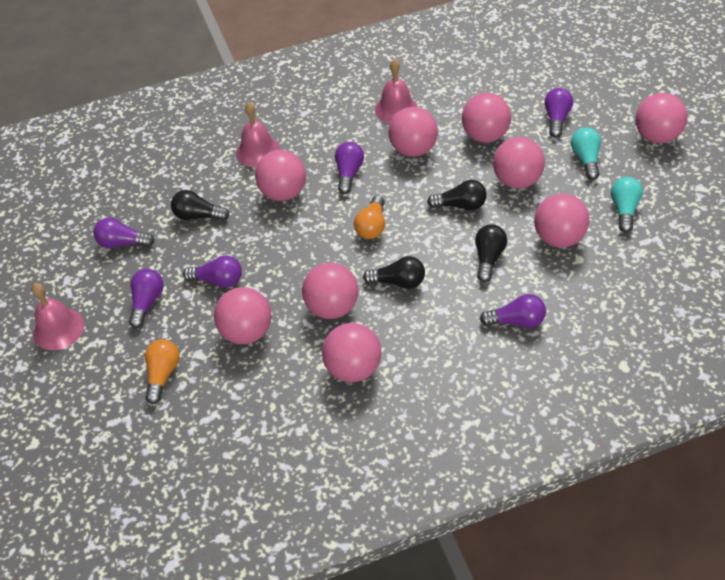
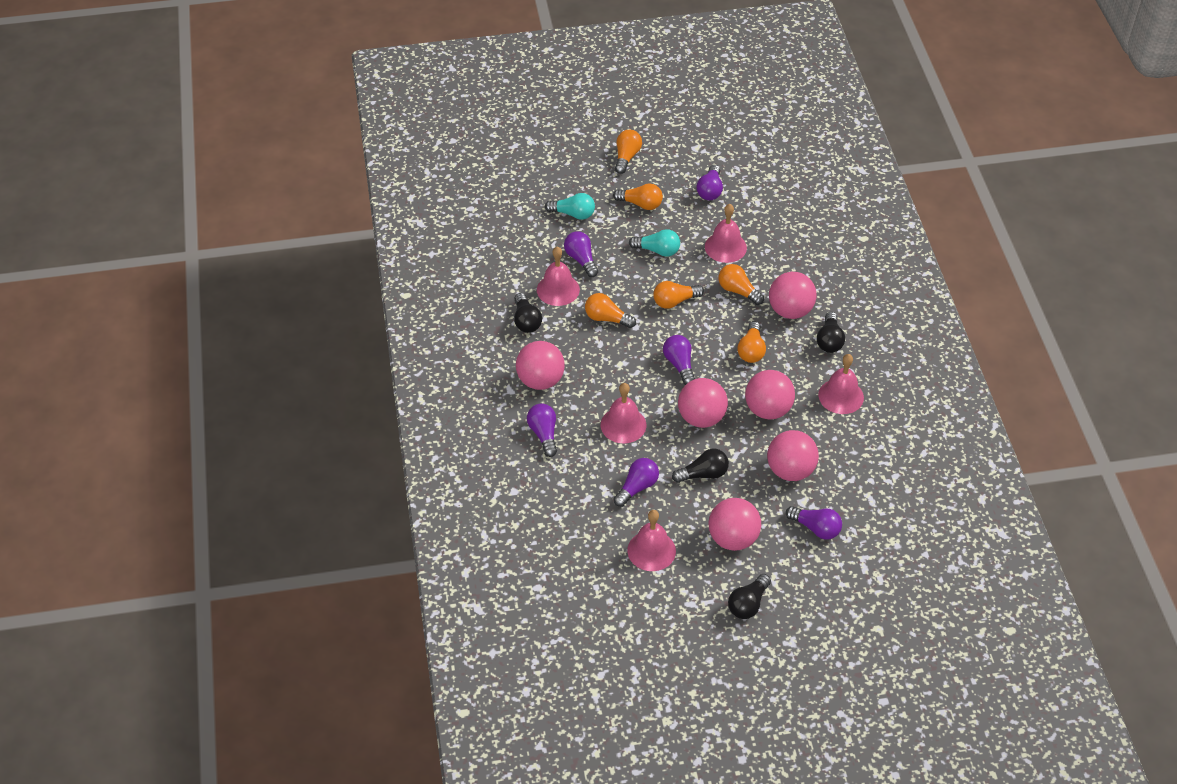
orange light bulb: [145,339,180,404] [354,195,385,239] = 2 -> [585,293,636,328] [613,183,663,210] [615,130,642,174] [653,281,704,309] [719,264,764,305] [737,321,766,363] = 6
pink ball: [214,287,272,344] [255,150,306,201] [302,263,358,319] [322,323,381,382] [388,107,438,157] [462,93,511,143] [493,137,545,189] [534,193,589,248] [635,93,688,143] = 9 -> [516,341,565,390] [678,378,728,428] [708,498,761,551] [745,370,795,419] [767,430,819,481] [769,272,817,319] = 6
pink bell: [31,283,84,350] [236,102,280,167] [375,59,418,124] = 3 -> [537,247,580,306] [601,383,646,443] [627,510,676,571] [705,204,747,263] [818,354,864,414] = 5

